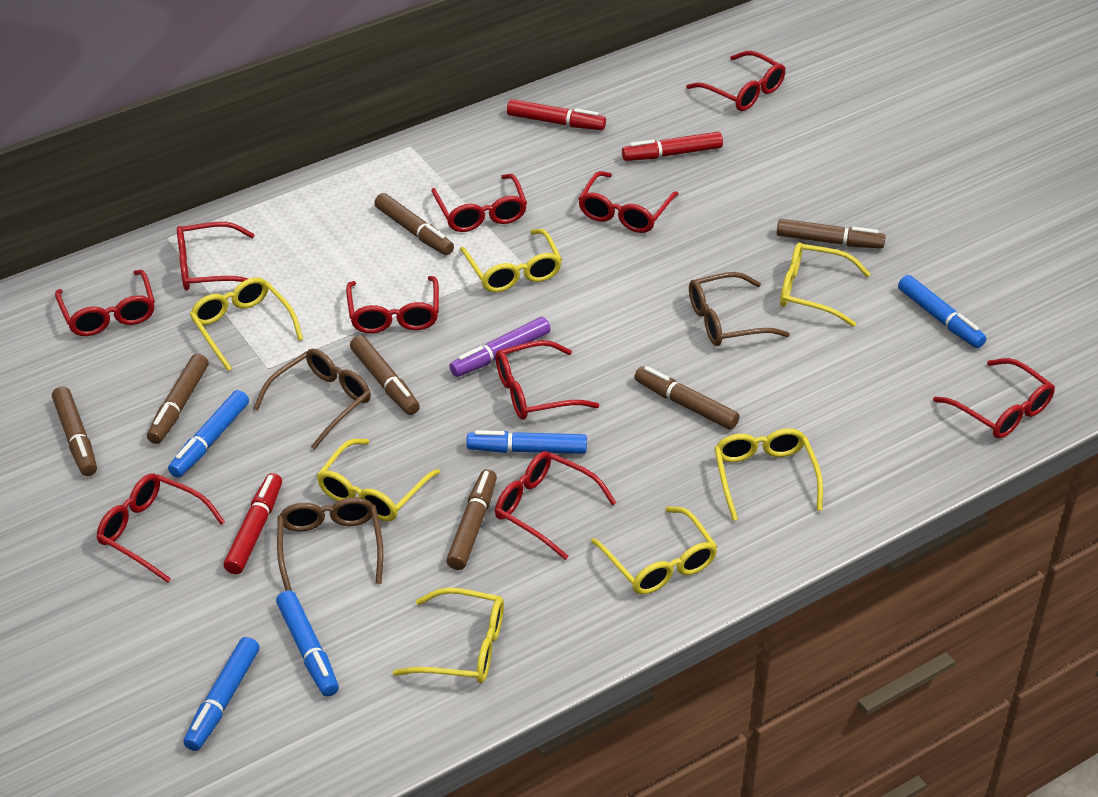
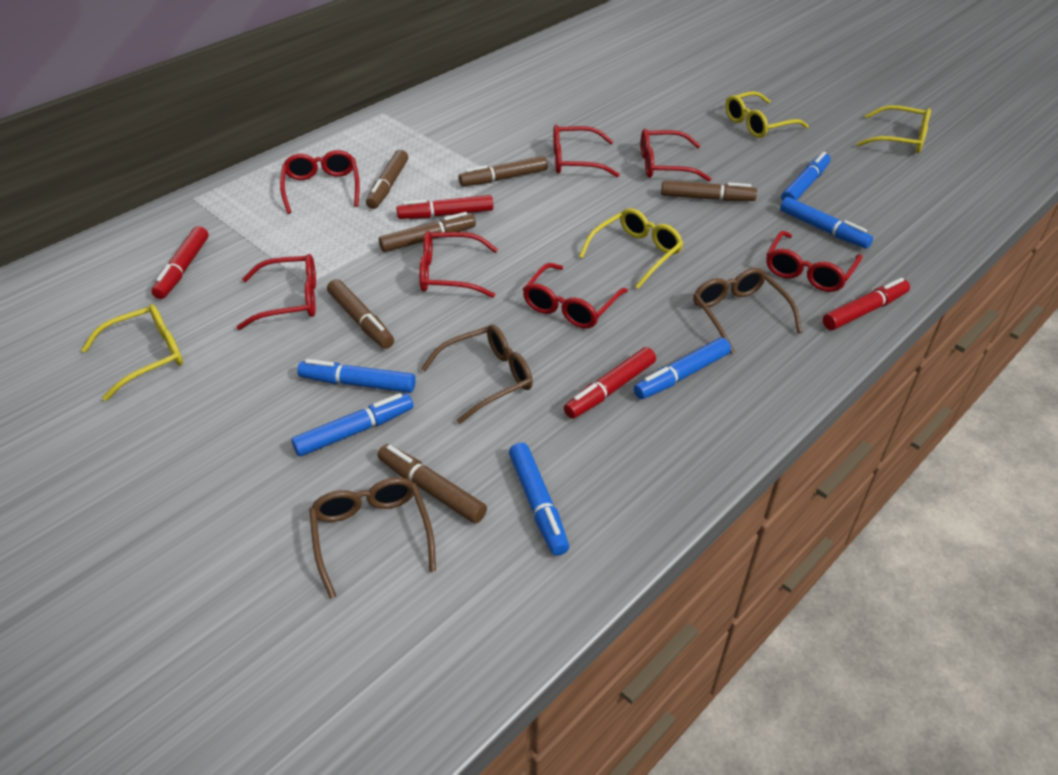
blue marker: [168,390,249,478] [183,637,259,751] [276,590,339,697] [466,430,587,454] [898,275,986,348] = 5 -> [291,393,413,457] [297,359,416,393] [509,443,569,556] [634,338,731,399] [780,197,873,249] [781,152,831,201] = 6
brown marker: [52,386,97,476] [147,354,209,444] [350,335,420,415] [374,193,454,255] [446,469,497,570] [634,366,740,430] [777,219,886,249] = 7 -> [327,279,394,349] [366,150,408,209] [378,444,487,524] [379,212,476,252] [459,156,548,186] [661,180,757,201] = 6
purple marker: [449,317,551,377] = 1 -> none = 0
red glasses: [55,270,155,336] [96,473,225,583] [177,222,255,290] [346,276,439,333] [431,174,527,232] [495,451,617,560] [496,340,599,420] [578,171,679,233] [686,51,785,111] [933,358,1055,439] = 10 -> [236,254,316,330] [280,150,360,214] [419,231,498,298] [523,263,628,328] [553,125,620,177] [641,129,711,182] [766,231,863,292] = 7
red marker: [224,473,282,574] [507,99,606,130] [622,132,723,161] = 3 -> [151,226,209,299] [396,195,493,219] [564,347,656,419] [823,278,910,330] = 4
yellow glasses: [190,277,303,371] [317,439,440,521] [393,588,504,684] [460,229,562,292] [591,506,718,595] [714,428,823,521] [780,242,870,327] = 7 -> [81,304,183,401] [579,208,683,289] [725,91,808,138] [856,105,931,153] = 4

